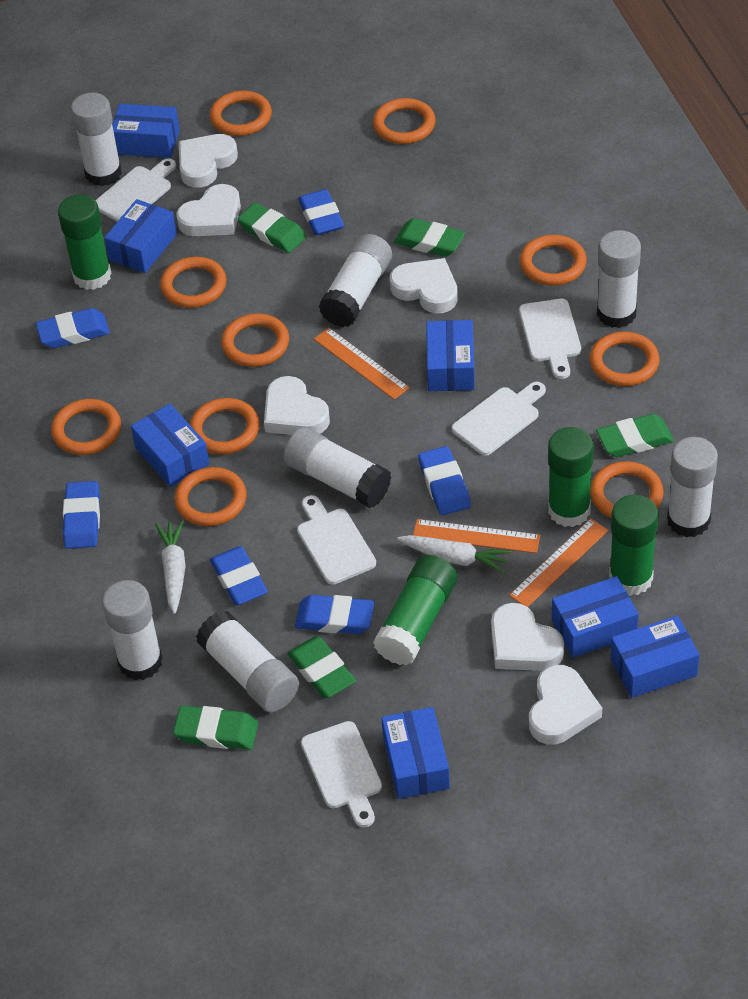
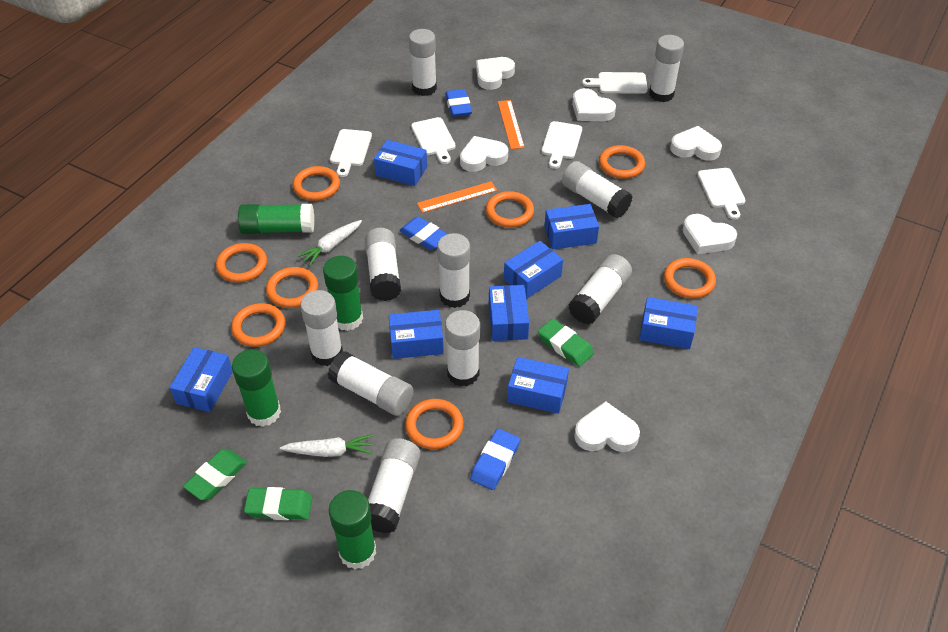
blue box: [104,199,177,273] [112,104,180,158] [131,404,210,487] [381,707,450,799] [426,320,475,391] [552,576,639,658] [610,616,700,698] = 7 -> [170,347,233,412] [374,140,427,186] [389,310,444,359] [489,285,529,341] [504,241,563,299] [507,357,569,414] [544,204,599,250] [639,297,698,349] = 8
blue eraser: [36,308,110,348] [63,481,100,549] [210,546,268,605] [295,595,375,634] [298,189,344,235] [418,446,471,515] = 6 -> [399,216,447,250] [445,89,472,117] [470,429,520,490] = 3
green eraser: [173,705,259,750] [238,203,306,253] [287,636,356,698] [394,218,465,257] [596,414,674,457] = 5 -> [183,449,247,500] [244,487,312,520] [538,319,594,367] = 3
orange ring: [51,399,121,455] [160,257,226,308] [174,467,247,526] [190,398,260,454] [210,91,272,136] [221,313,289,367] [373,98,435,144] [520,235,587,286] [589,332,660,386] [590,461,664,518] = 10 -> [216,243,267,282] [231,303,285,347] [266,267,318,308] [292,166,340,201] [405,399,464,449] [486,191,534,227] [599,145,645,179] [664,258,716,298] = 8
orange ruler: [314,328,410,400] [413,519,540,553] [509,519,608,607] = 3 -> [417,181,497,213] [498,100,525,149] = 2
white glue stick: [71,92,122,186] [102,580,163,680] [196,610,299,712] [284,427,391,508] [319,234,392,327] [597,230,641,328] [667,437,718,537] = 7 -> [300,290,343,366] [328,351,413,416] [365,228,401,301] [368,438,421,533] [409,29,437,96] [437,233,470,308] [445,310,480,387] [562,161,633,219] [568,254,632,324] [649,35,684,102] = 10

